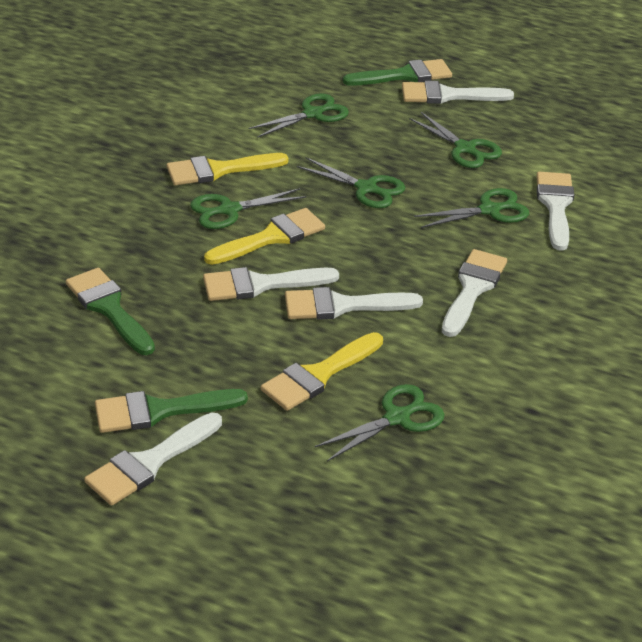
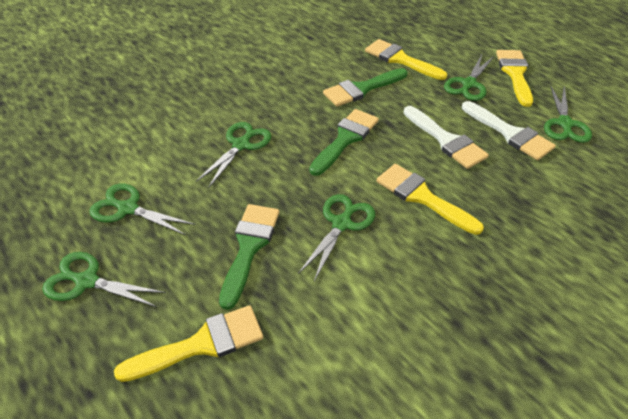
white brush: [84,412,222,506] [203,267,339,301] [285,287,423,320] [402,81,514,104] [442,249,507,337] [536,172,575,251] = 6 -> [403,106,489,169] [462,101,556,160] = 2
yellow brush: [166,153,289,185] [204,208,325,265] [261,332,383,411] = 3 -> [114,305,263,382] [365,39,447,80] [376,164,484,235] [496,50,533,107] = 4

